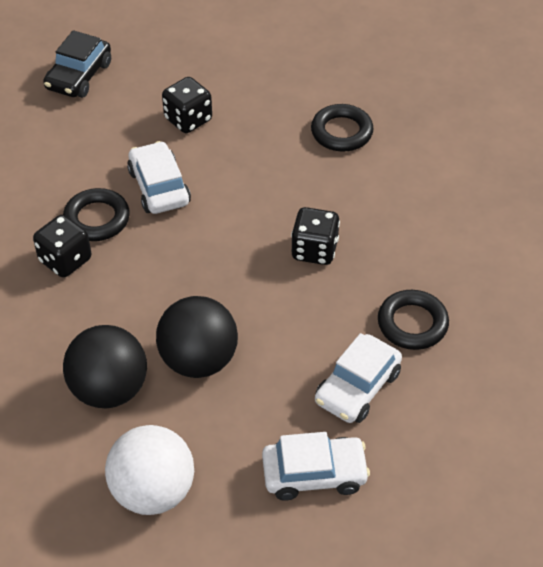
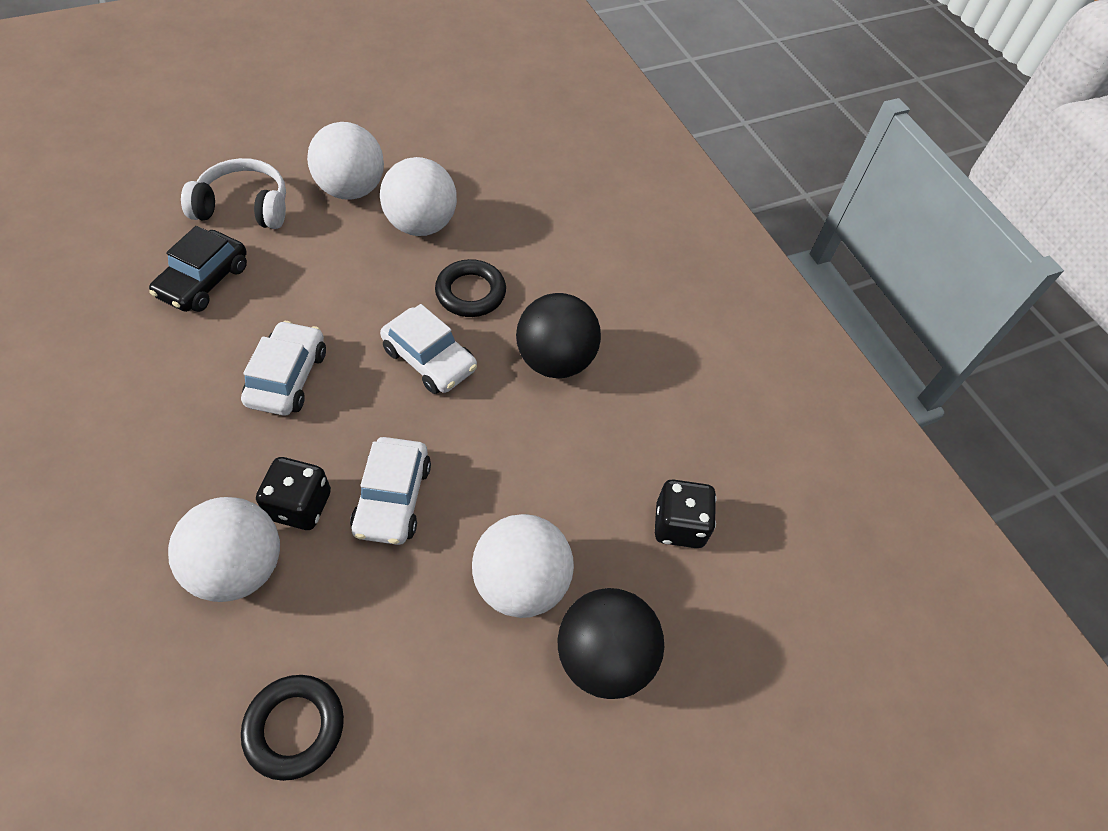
black dice: [33,215,91,278] [162,77,212,133] [291,207,340,265] = 3 -> [256,457,331,530] [655,479,717,548] = 2
black ring: [63,188,130,241] [311,104,374,151] [378,290,449,350] = 3 -> [241,675,344,781] [435,259,506,317] = 2
white ball: [105,425,194,515] = 1 -> [168,497,280,602] [307,122,384,200] [380,157,457,236] [472,514,574,618] = 4
white headphones: none = 0 -> [181,158,286,229] = 1

